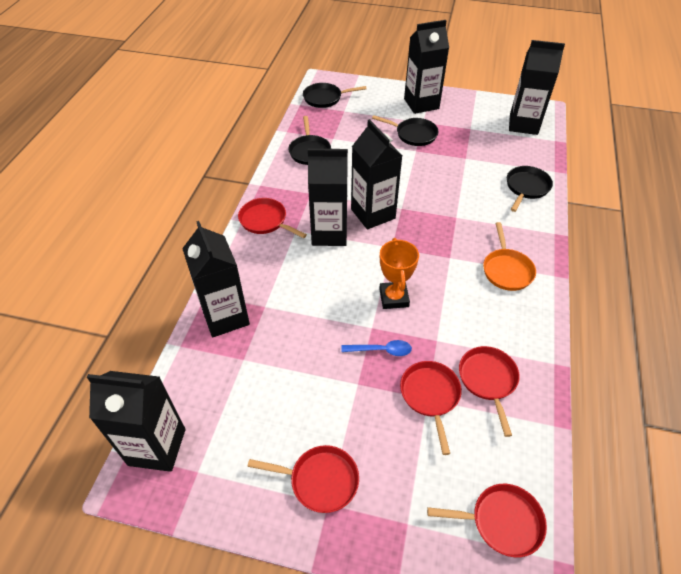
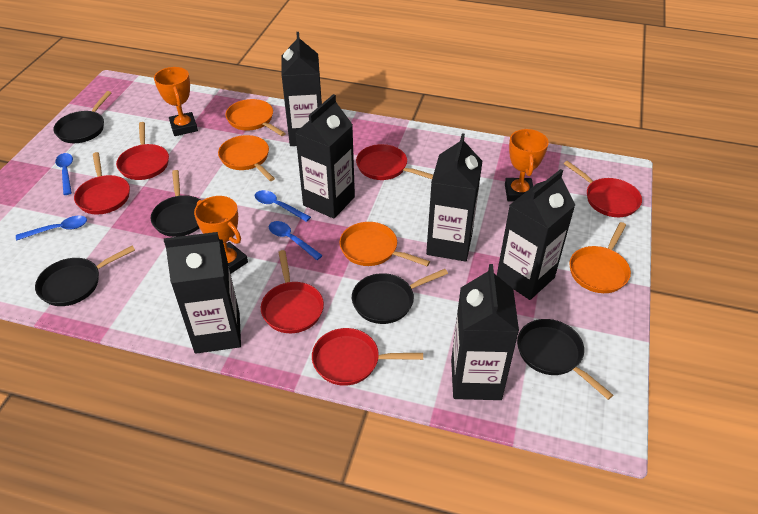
black pan: [288,116,331,165] [303,83,367,108] [372,115,438,146] [507,166,553,212] = 4 -> [35,246,135,306] [53,91,111,143] [151,170,200,237] [352,269,448,324] [517,319,613,400] = 5
blue spoon: [341,340,412,356] = 1 -> [16,216,87,240] [55,153,73,195] [255,190,311,222] [269,221,323,260] = 4
orange pan: [483,222,536,291] = 1 -> [218,135,275,181] [226,99,286,136] [339,222,430,266] [569,222,631,293] = 4
orange trophy: [379,238,419,309] = 1 -> [154,67,198,136] [194,196,248,274] [505,129,549,202] = 3
red pan: [238,198,307,238] [247,445,359,513] [400,361,462,455] [427,484,547,557] [459,346,520,437] = 5 -> [74,152,130,215] [116,122,169,180] [261,250,324,333] [312,328,423,386] [356,144,433,180] [564,161,642,217] = 6

